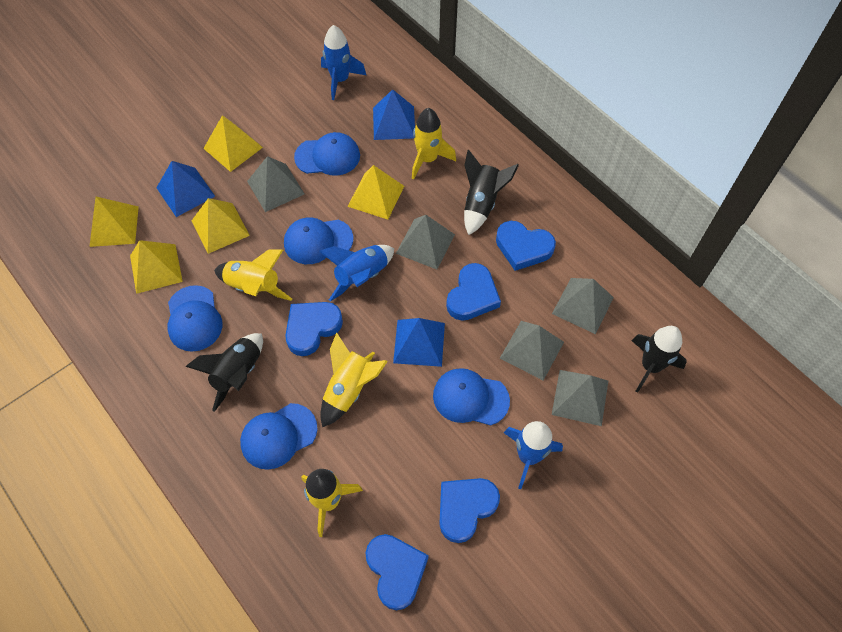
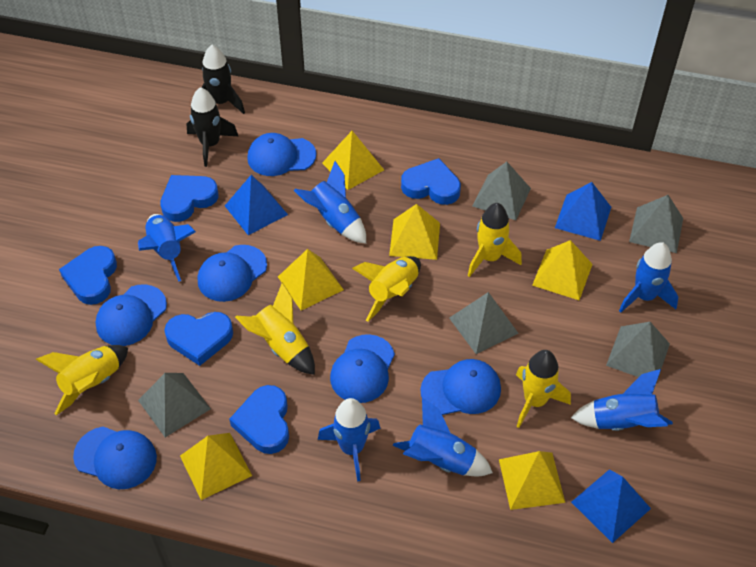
black rocket: [185,333,263,412] [464,150,519,235] [631,326,687,393] = 3 -> [187,87,238,167] [201,45,245,114] = 2
blue cap: [167,285,222,352] [240,403,318,470] [284,217,353,264] [294,132,360,176] [433,368,510,425] = 5 -> [73,427,157,489] [95,284,167,346] [198,245,267,302] [247,133,316,176] [330,334,395,403] [420,359,501,415] = 6
blue rocket: [319,245,394,302] [321,25,366,100] [504,421,563,489] = 3 -> [138,214,196,282] [294,161,366,244] [318,398,380,482] [393,398,493,476] [571,369,673,431] [619,242,679,313] = 6
yellow pyramid: [89,197,139,247] [130,240,183,294] [192,198,250,254] [203,115,263,172] [348,165,404,220] = 5 -> [180,433,252,500] [278,249,344,311] [322,131,384,190] [389,204,440,260] [499,451,565,510] [532,240,593,300] = 6
yellow rocket: [214,249,292,301] [301,469,363,537] [320,332,388,427] [412,108,456,179] = 4 -> [36,345,128,415] [235,283,315,375] [352,256,421,322] [468,203,522,277] [516,350,571,428] = 5

